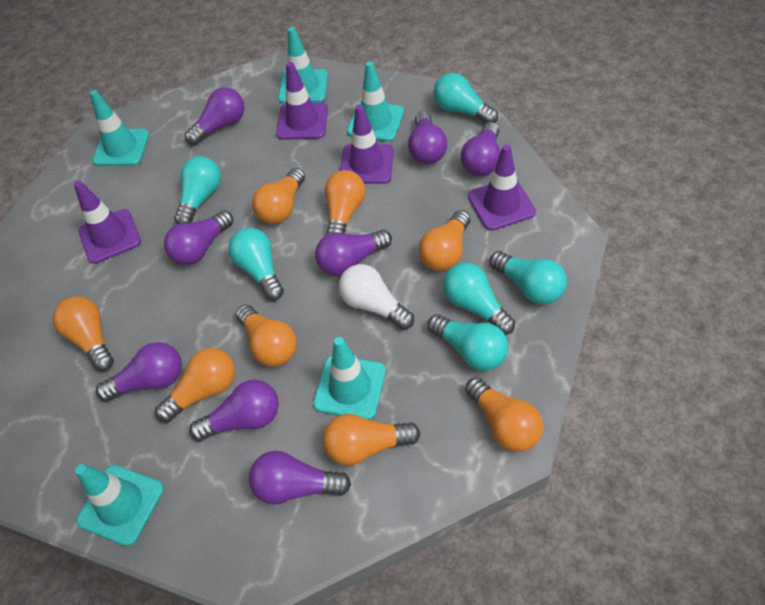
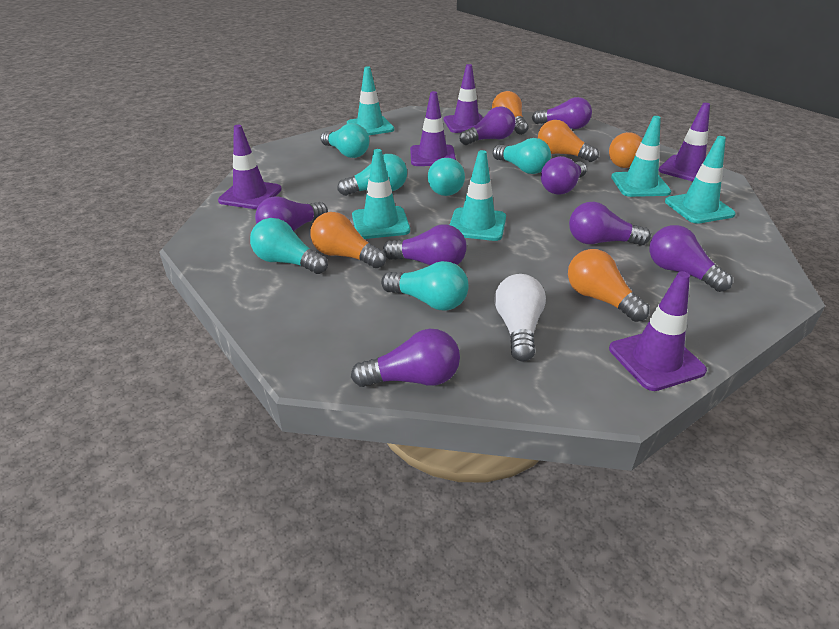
orange light bulb: [53,296,114,371] [155,348,235,423] [236,305,297,367] [252,168,305,224] [323,414,421,466] [325,170,365,235] [419,210,470,271] [465,377,543,452] = 8 -> [310,212,386,268] [492,91,528,135] [538,120,599,162] [568,249,649,322] [609,132,643,168] = 5
purple traffic cone: [74,181,141,264] [276,62,328,140] [340,105,394,184] [468,144,536,231] = 4 -> [218,125,282,209] [410,91,456,166] [444,64,483,133] [609,271,707,391] [659,103,710,181] = 5

